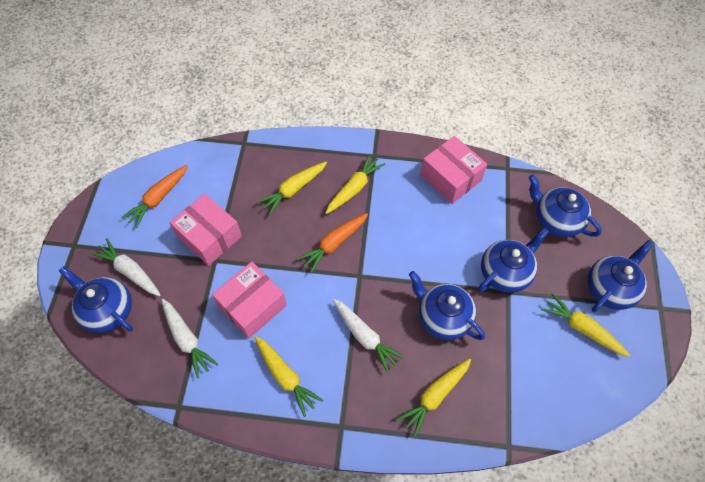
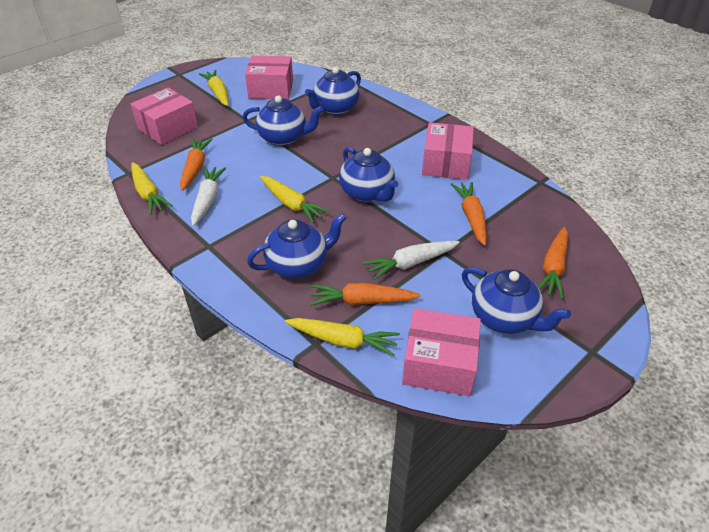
orange carrot: [121,165,188,228] [297,213,368,273] = 2 -> [180,138,213,191] [310,283,421,306] [451,182,486,246] [538,227,568,299] = 4
pink box: [170,194,242,266] [212,262,287,339] [421,136,487,204] = 3 -> [130,87,198,145] [245,56,293,99] [402,308,481,396] [422,122,474,180] = 4
white carrot: [91,238,160,296] [161,299,218,378] [333,299,405,373] = 3 -> [191,167,226,226] [363,241,460,280] = 2
yellow carrot: [255,336,323,417] [257,162,327,215] [326,154,386,214] [397,359,471,437] [541,293,631,357] = 5 -> [131,162,173,215] [199,70,228,106] [260,176,330,223] [285,318,400,357] = 4

